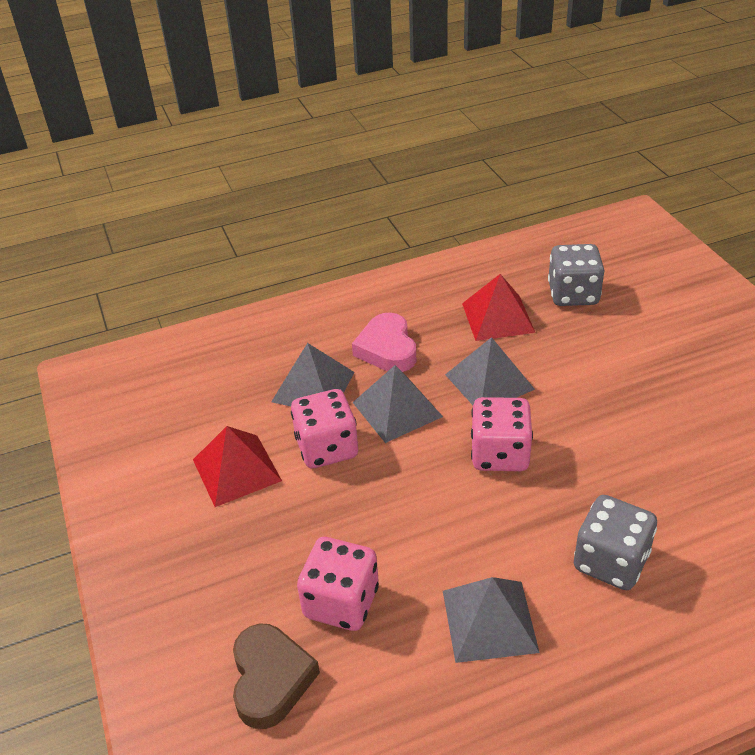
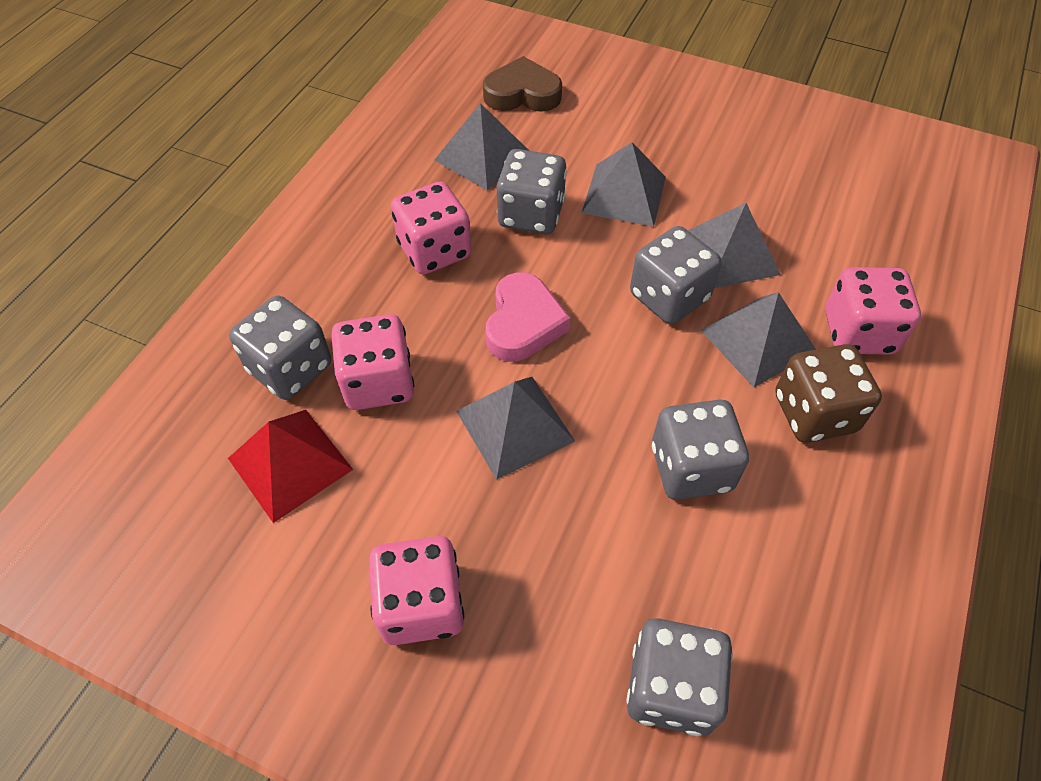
brown dice: none = 0 -> [775,344,882,443] = 1
grey dice: [548,244,604,306] [574,495,657,590] = 2 -> [229,296,331,400] [496,149,567,234] [627,618,733,736] [630,226,722,324] [652,400,749,500] = 5
grey pyramid: [271,343,355,406] [352,365,443,443] [443,577,540,663] [445,337,535,405] = 4 -> [434,103,529,191] [456,377,575,480] [582,142,666,227] [688,203,781,288] [701,292,816,388] = 5
pink dice: [291,389,358,468] [297,537,379,631] [471,397,533,471] = 3 -> [331,314,414,410] [369,536,464,645] [391,182,472,274] [825,267,921,355] = 4
red pyramid: [193,426,282,507] [462,274,535,341] = 2 -> [228,410,353,523] = 1

